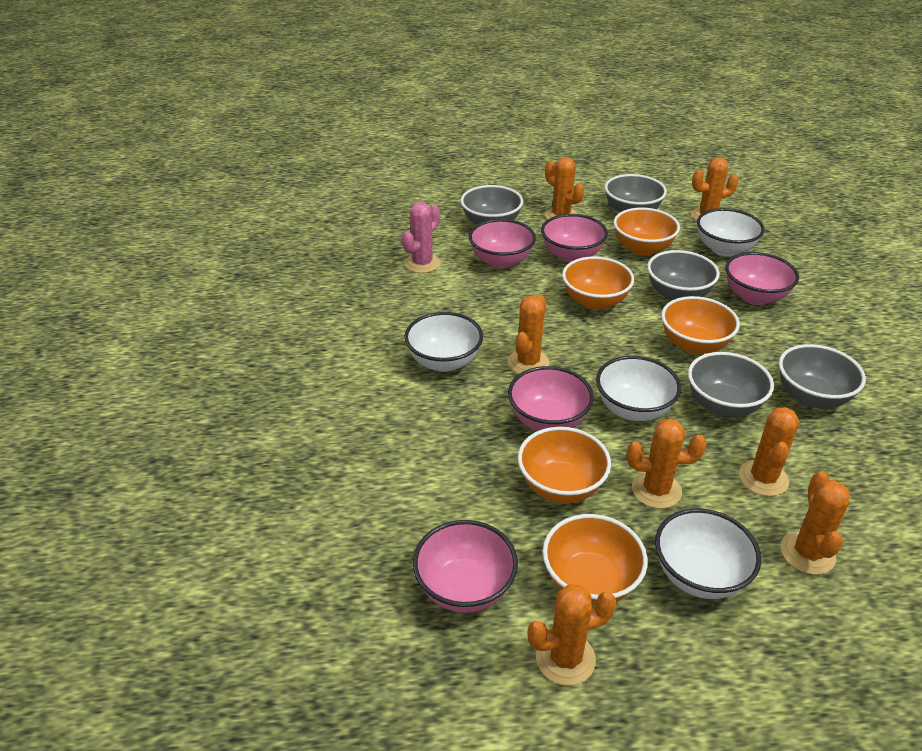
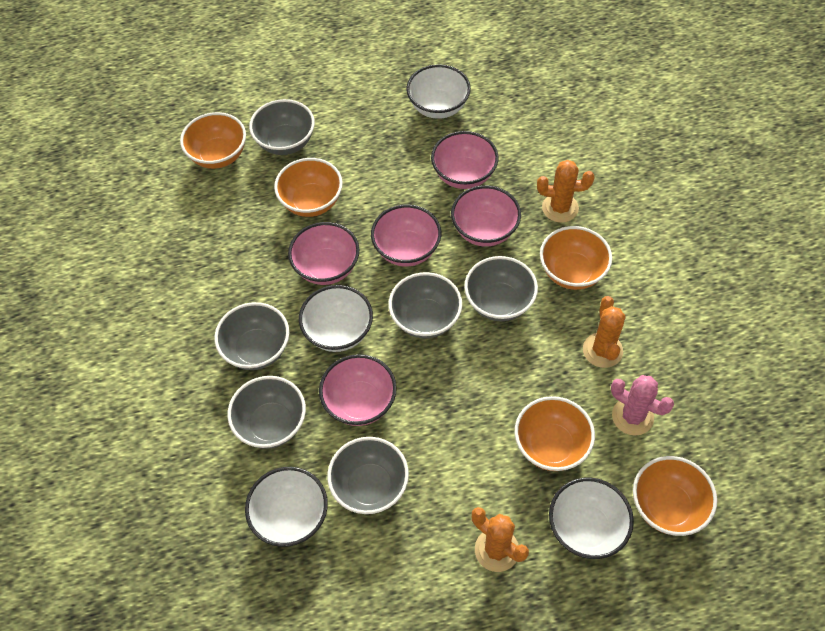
grey bowl: [461,185,523,225] [605,174,667,212] [647,250,720,301] [688,352,774,417] [779,344,866,408] = 5 -> [214,302,289,370] [227,376,306,449] [249,99,315,155] [327,437,409,514] [389,272,462,338] [464,256,538,321] = 6
orange cactus: [508,295,549,374] [527,584,616,686] [545,157,584,219] [627,418,707,509] [691,157,739,221] [739,407,799,496] [781,471,850,575] = 7 -> [472,507,529,572] [537,160,594,223] [583,296,626,368] = 3

